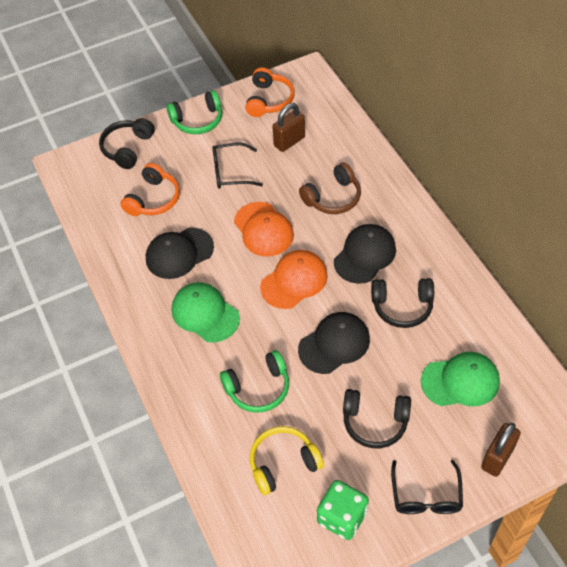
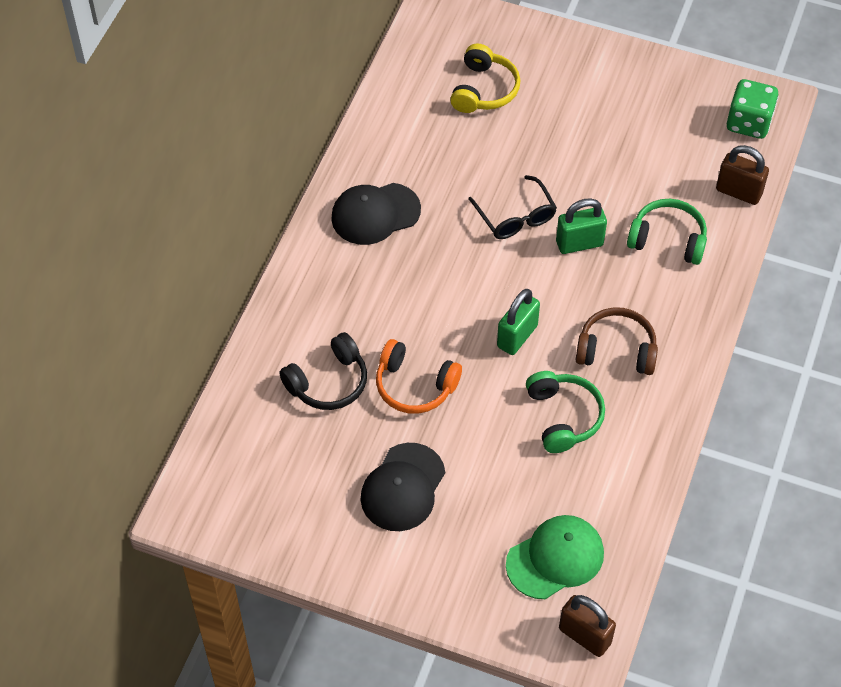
black cap: [146,227,214,279] [298,312,370,374] [334,224,396,284] = 3 -> [331,183,421,245] [361,443,445,531] = 2
black glasses: [212,142,263,189] [391,460,463,514] = 2 -> [468,175,557,239] = 1
black headphones: [99,118,155,169] [343,389,411,448] [371,278,434,328] = 3 -> [279,332,367,410] = 1
green cap: [172,282,240,343] [421,352,500,406] = 2 -> [506,515,604,599] = 1
green padlock: none = 0 -> [497,289,540,355] [556,198,607,254] = 2
orange cap: [234,202,294,257] [260,250,328,309] = 2 -> none = 0
orange headphones: [121,163,180,216] [245,67,295,117] = 2 -> [376,339,462,414] = 1

